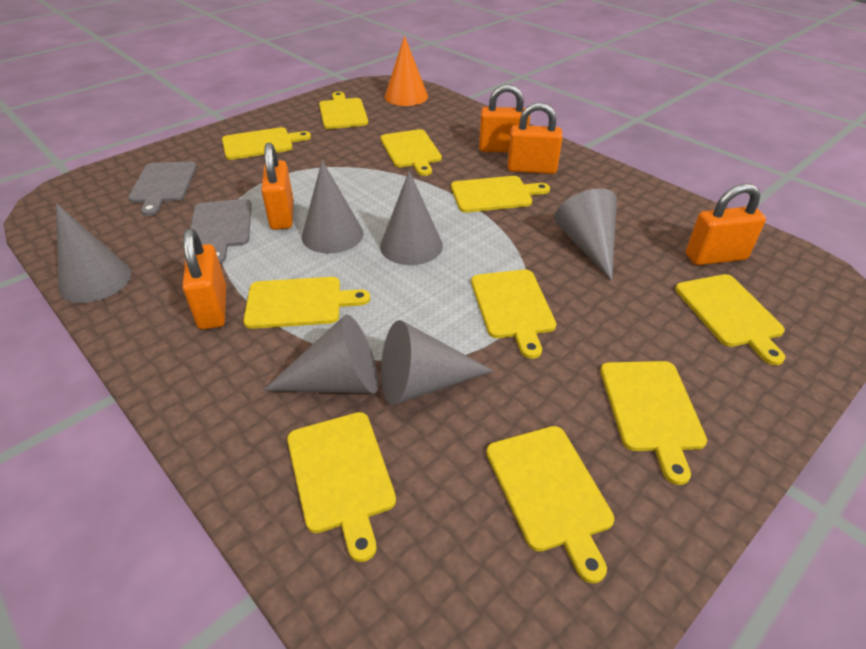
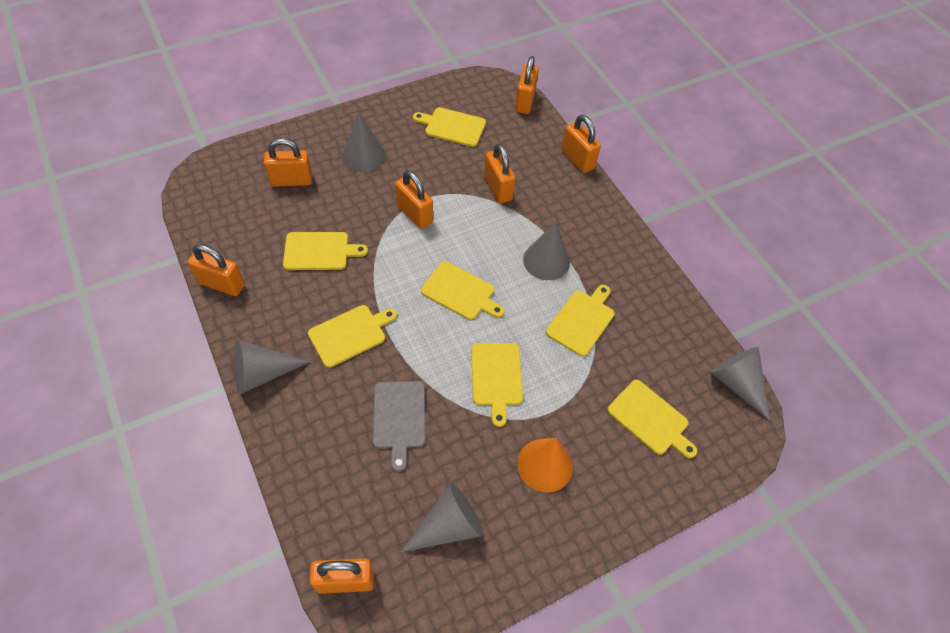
grey cone: [56,203,131,303] [263,314,379,393] [302,160,363,254] [380,171,443,265] [381,320,494,405] [554,188,617,281] = 6 -> [234,340,311,394] [342,112,386,172] [401,483,483,552] [523,221,570,280] [710,347,770,421] = 5
grey cutting board: [128,162,197,216] [190,199,252,263] = 2 -> [373,381,425,472] = 1
orange padlock: [182,229,226,330] [261,143,293,230] [479,84,530,153] [507,102,563,174] [686,183,766,265] = 5 -> [188,244,245,296] [264,138,312,187] [309,558,374,594] [395,170,433,229] [484,144,516,203] [515,56,539,114] [561,115,601,173] = 7
yellow cutting board: [222,127,311,160] [243,277,370,329] [287,412,396,562] [319,92,368,129] [381,129,442,176] [451,176,550,213] [471,270,556,359] [486,426,614,583] [600,361,707,485] [675,274,785,365] = 10 -> [283,232,368,270] [308,305,397,368] [413,107,486,147] [421,261,504,320] [471,343,523,427] [546,285,615,356] [608,380,697,458] = 7

